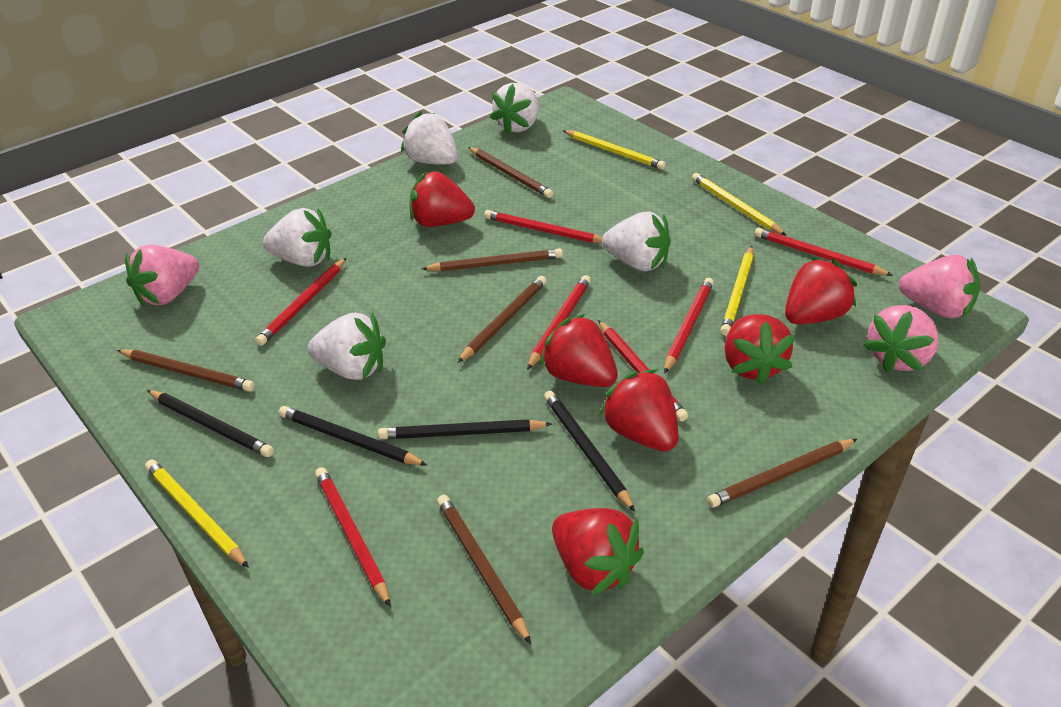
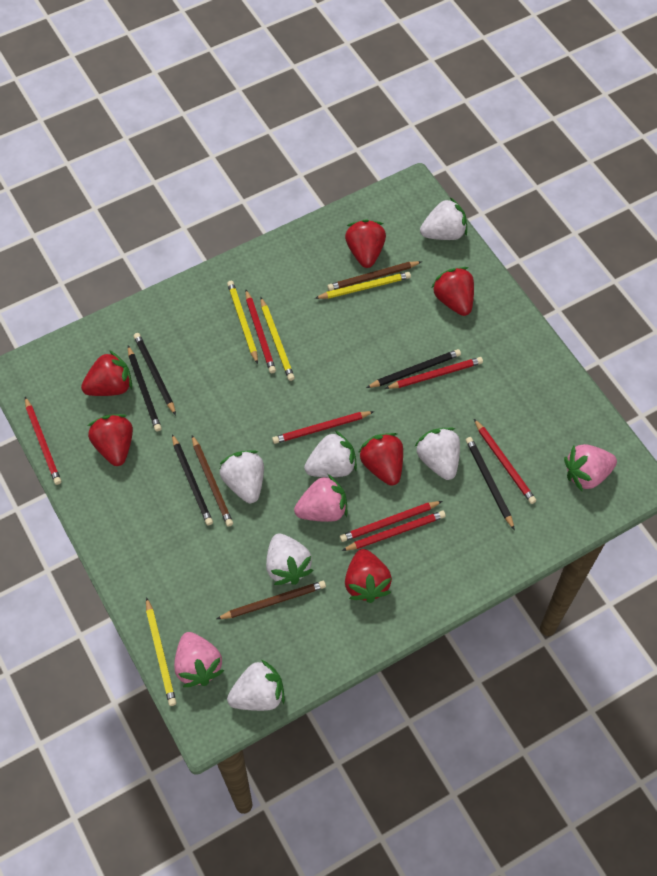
black pencil: [147,390,274,457] [279,406,427,466] [378,419,552,439] [544,390,635,512] = 4 -> [128,346,162,432] [134,333,176,415] [172,434,213,526] [366,349,461,388] [466,437,515,530] = 5
brown pencil: [117,350,255,392] [422,248,563,272] [437,495,531,644] [457,276,547,363] [468,147,553,198] [707,439,857,507] = 6 -> [192,435,233,527] [217,581,326,619] [327,261,422,291] = 3
white strawberry: [263,208,331,267] [308,312,386,380] [401,111,458,164] [490,83,539,135] [602,212,671,271] = 5 -> [220,451,264,503] [227,659,285,711] [266,534,313,585] [304,430,357,477] [414,428,460,480] [420,197,467,240] = 6

